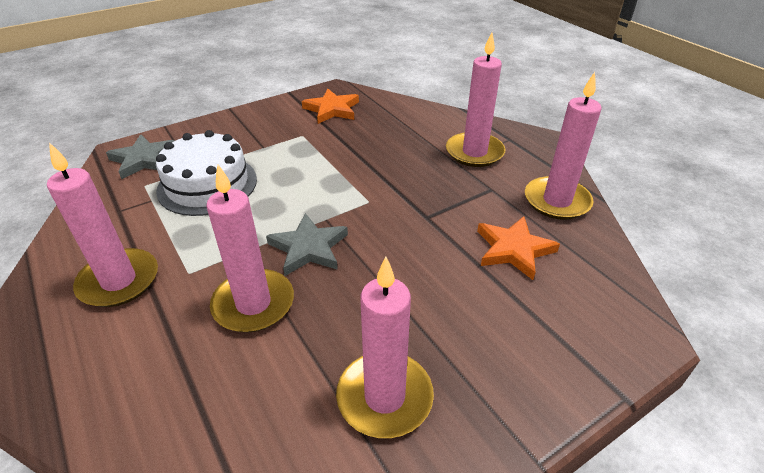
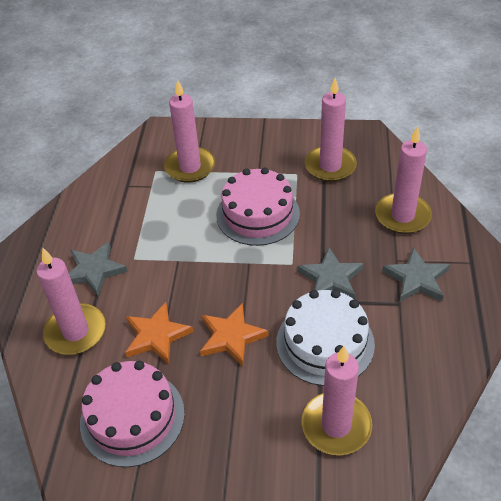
grey star: [106,134,175,179] [266,213,348,276] = 2 -> [69,242,128,296] [298,247,364,299] [382,247,450,302] = 3
pink cake: none = 0 -> [80,361,185,467] [216,167,300,246] = 2

